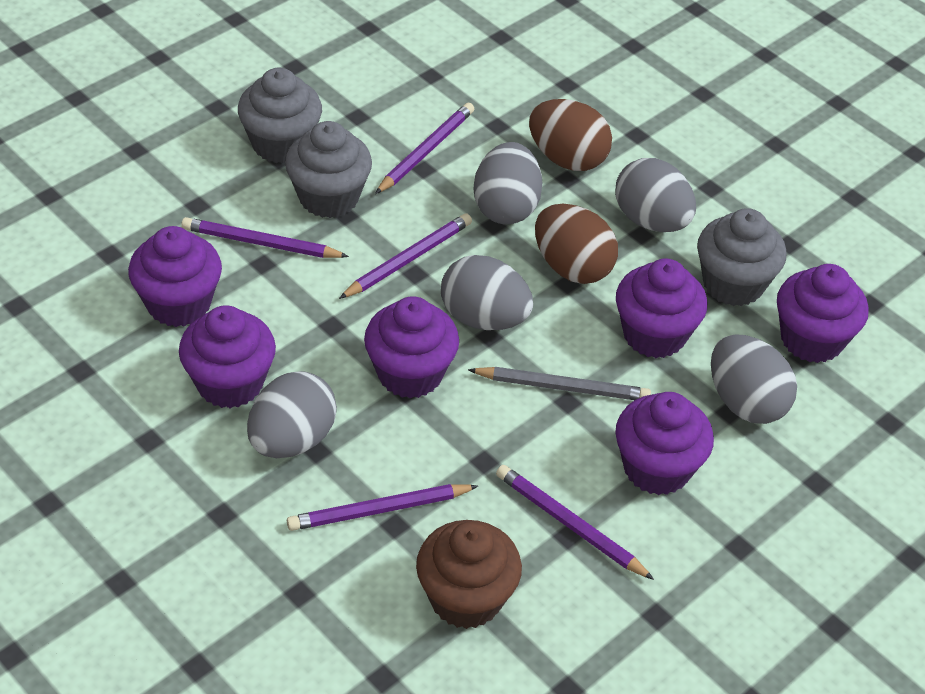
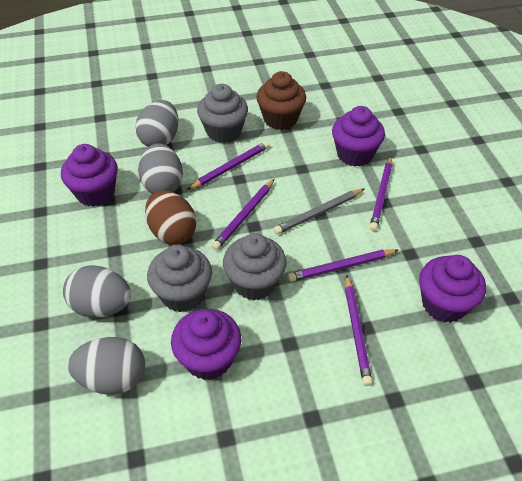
brown egg: [529,99,612,171] [535,204,618,284] = 2 -> [145,190,196,245] = 1
grey egg: [247,371,337,458] [441,255,533,330] [473,142,542,225] [615,158,696,232] [711,334,797,424] = 5 -> [63,265,131,318] [68,337,145,395] [135,100,179,147] [138,143,183,194] = 4
purple cupcake: [128,226,222,327] [179,305,276,408] [364,296,459,399] [615,392,714,495] [616,258,707,358] [777,264,869,363] = 6 -> [61,144,118,207] [171,309,241,380] [332,106,385,167] [419,255,486,323] = 4

